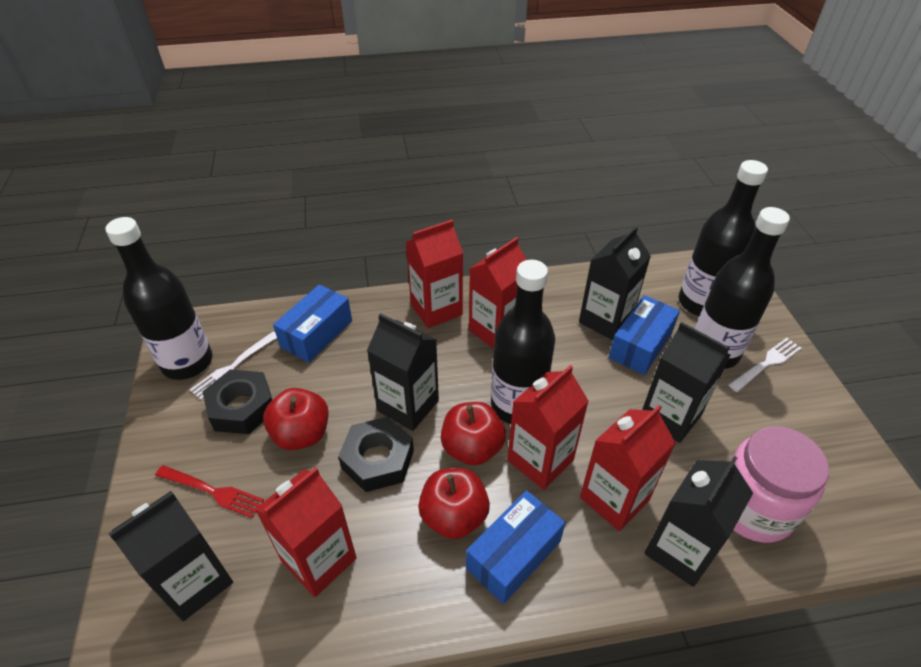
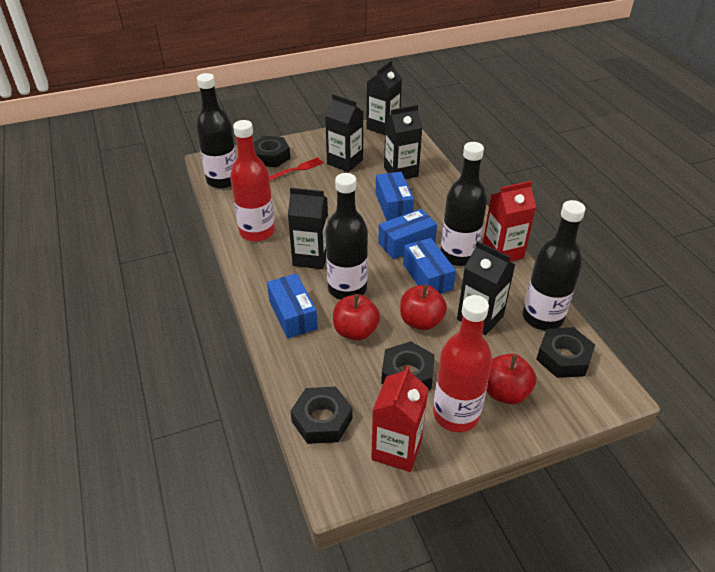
black nut: [202,369,272,434] [338,417,414,492] = 2 -> [253,136,290,167] [291,387,352,444] [381,341,435,390] [536,327,595,378] = 4
blue box: [273,284,352,363] [466,490,566,604] [609,295,680,375] = 3 -> [267,273,318,339] [376,172,414,221] [378,209,437,259] [403,238,456,294] = 4
pink jar: [729,426,829,543] = 1 -> none = 0
red bottle: none = 0 -> [230,120,275,242] [433,295,493,432] = 2
red carton: [255,467,357,597] [406,220,463,328] [469,237,527,349] [507,365,589,490] [580,405,676,531] = 5 -> [371,365,428,472] [483,181,536,262] = 2
white fork: [190,332,277,400] [729,338,802,392] = 2 -> none = 0

